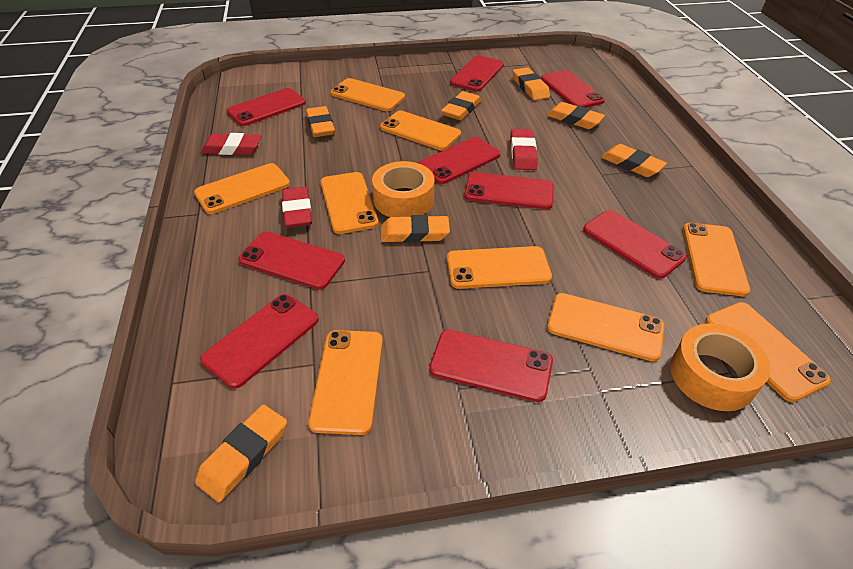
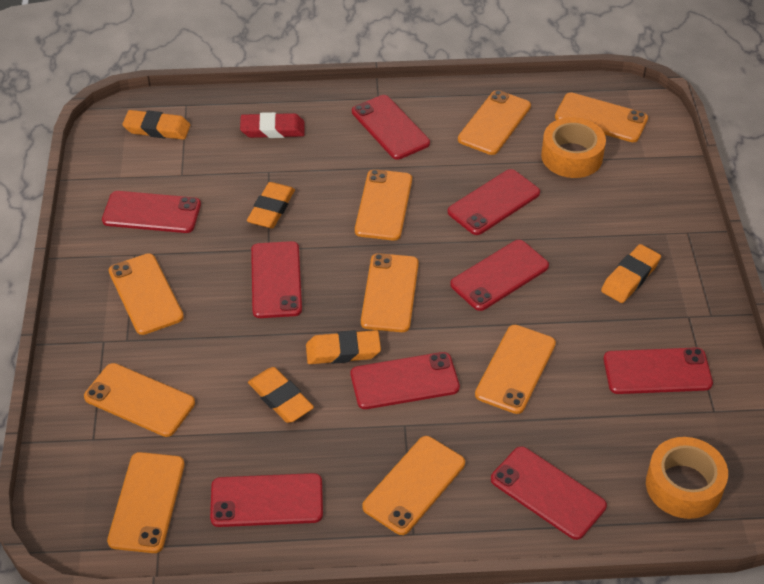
orange eraser: [195,404,287,502] [306,106,335,137] [381,215,450,243] [441,91,482,120] [513,67,550,100] [546,102,605,129] [601,144,667,177] = 7 -> [122,110,190,140] [247,182,295,228] [248,367,314,423] [306,330,381,364] [601,244,661,303] = 5
red eraser: [201,133,261,155] [282,187,312,228] [510,129,538,170] = 3 -> [240,112,305,138] = 1

